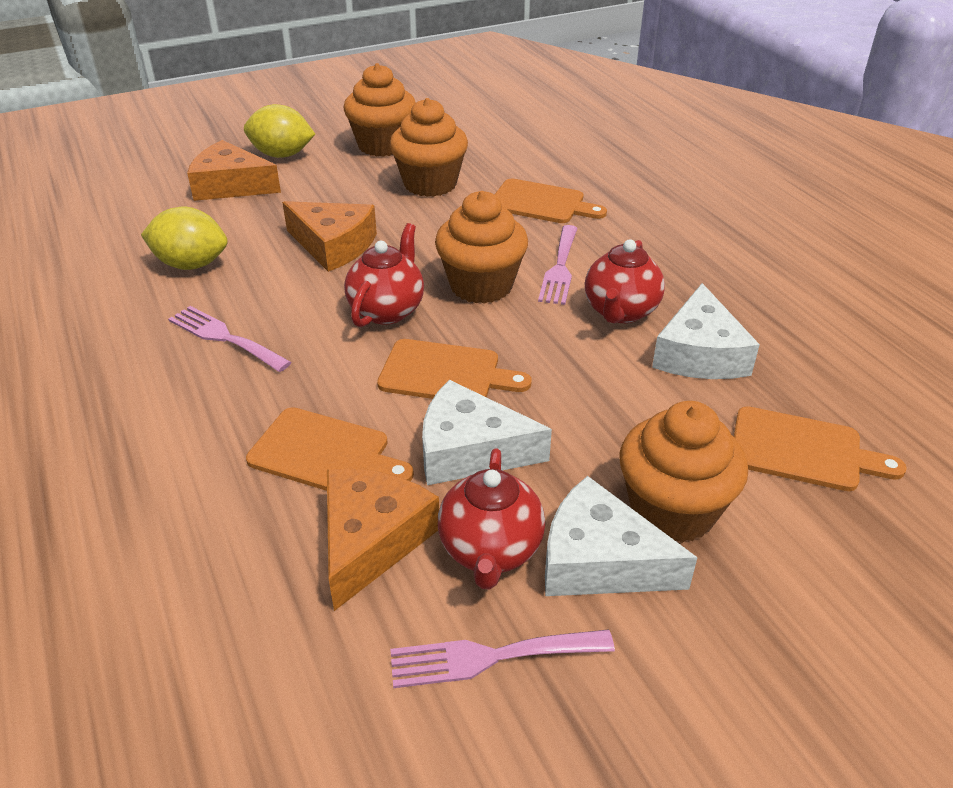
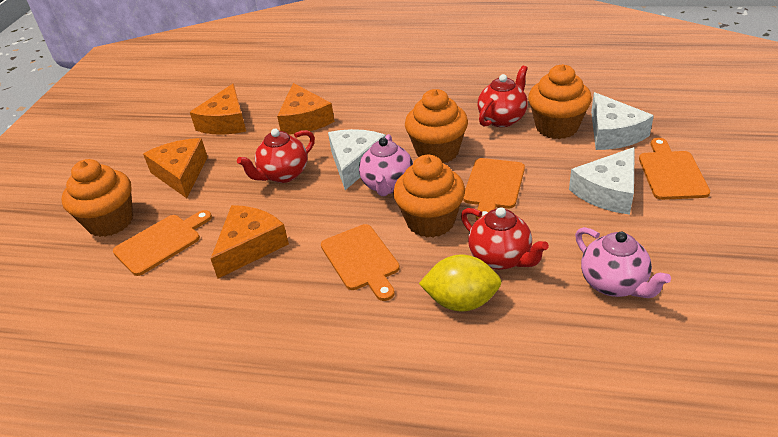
orange cheese: [187,140,281,201] [282,201,377,272] [327,469,439,611] = 3 -> [143,138,208,198] [190,83,246,135] [211,205,289,278] [277,83,335,134] = 4
pink fork: [168,306,292,372] [390,630,615,688] [538,225,578,305] = 3 -> none = 0
pink teapot: none = 0 -> [359,134,413,196] [575,227,671,298] = 2
yellow lemon: [141,207,228,270] [244,104,315,158] = 2 -> [419,254,502,312] = 1

